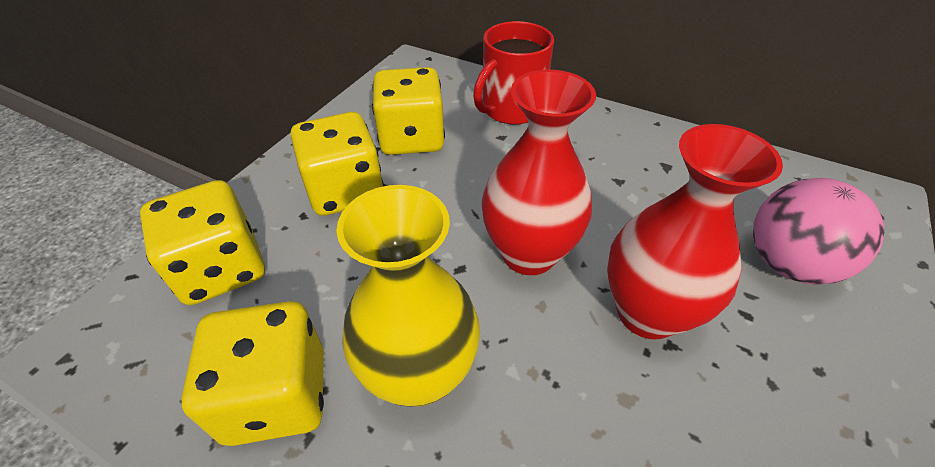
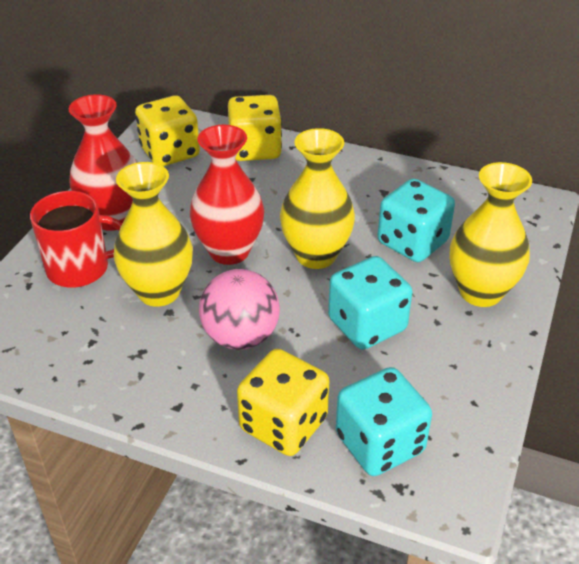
turquoise dice: none = 0 -> [328,256,412,350] [336,367,432,476] [378,178,455,262] = 3
yellow dice: [140,180,265,305] [181,301,324,446] [291,112,384,216] [372,67,445,155] = 4 -> [135,96,200,166] [228,95,282,161] [237,349,329,456] = 3
yellow vase: [337,185,480,407] = 1 -> [113,162,193,307] [280,128,355,269] [450,162,532,307] = 3

